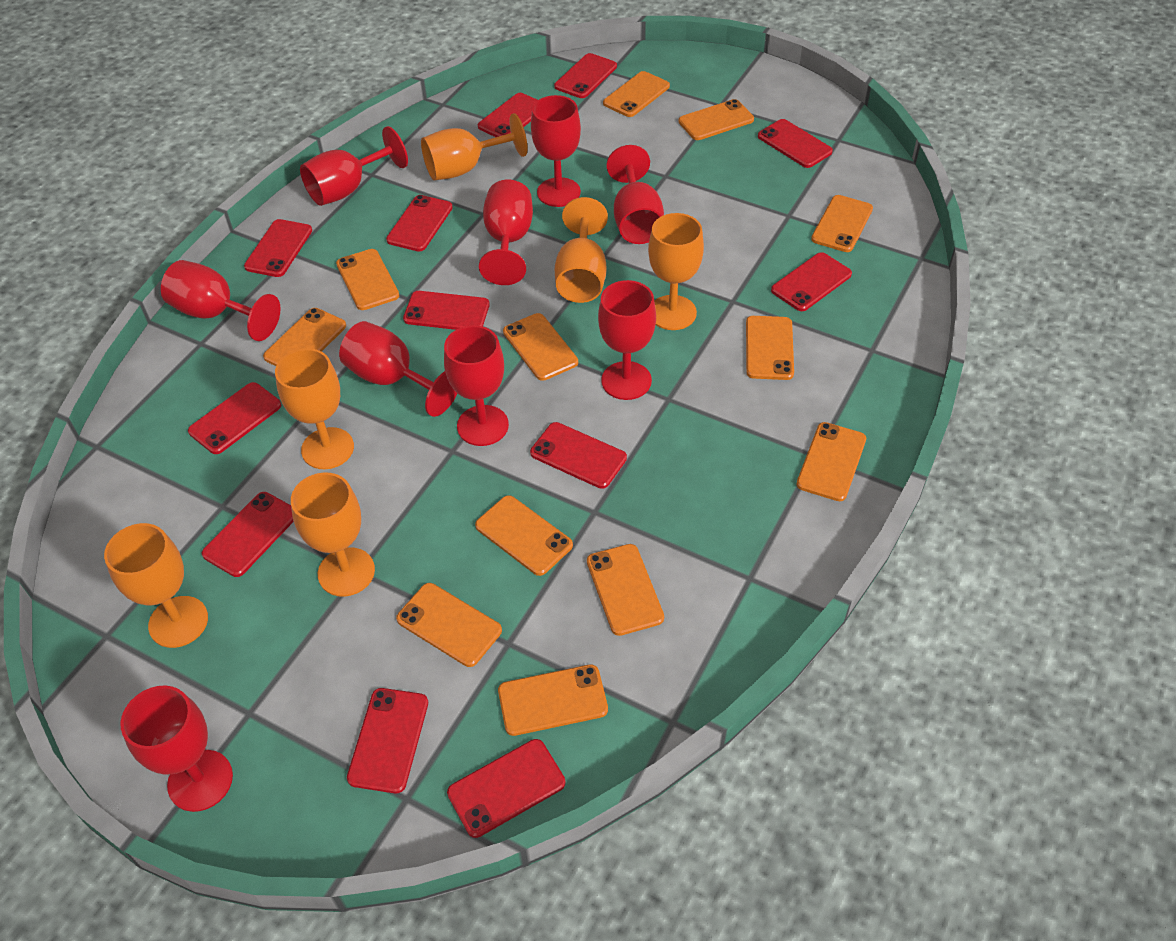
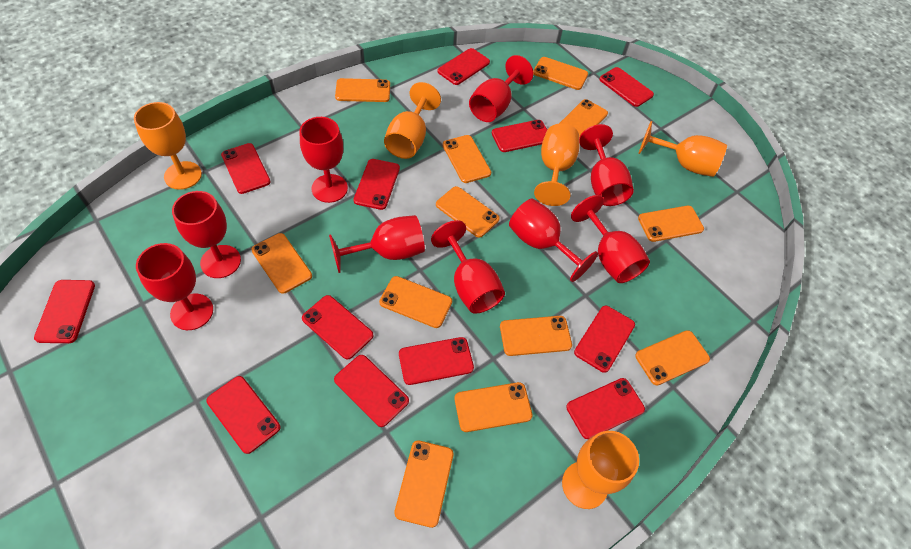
orange goblet: [104,523,208,648] [275,348,354,469] [291,473,375,597] [421,113,528,180] [555,197,608,303] [648,213,704,330] = 6 -> [134,102,202,190] [384,82,441,159] [534,123,579,206] [562,431,639,509] [638,121,727,177] = 5

